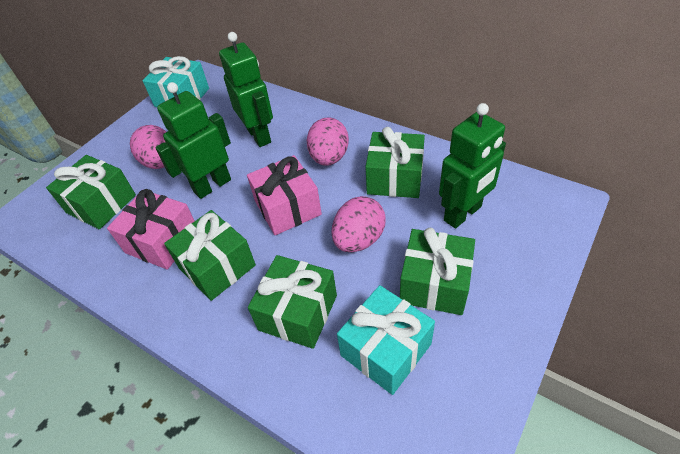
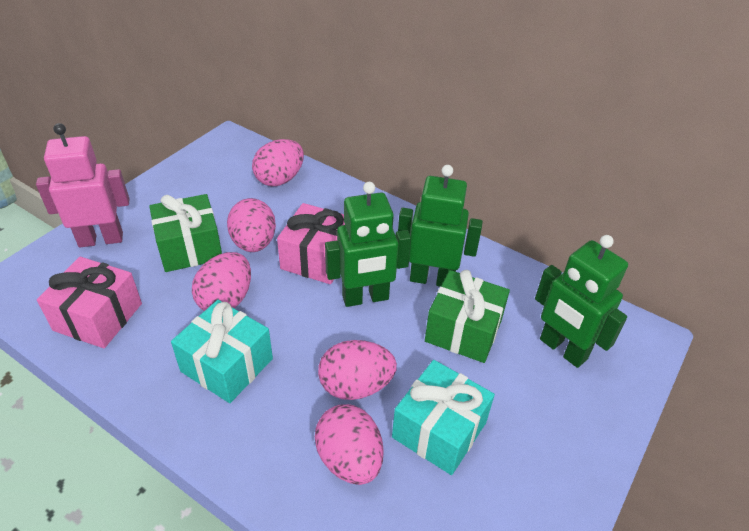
green gift: [46,155,136,229] [164,210,256,301] [248,255,337,349] [365,127,425,198] [400,228,475,315] = 5 -> [149,194,222,272] [425,270,510,363] = 2
pink egg: [130,125,166,169] [307,117,349,166] [332,196,386,252] = 3 -> [192,252,251,311] [227,198,276,252] [252,139,304,186] [315,404,383,485] [318,340,397,400] = 5
pink robot: none = 0 -> [36,123,129,247] = 1

